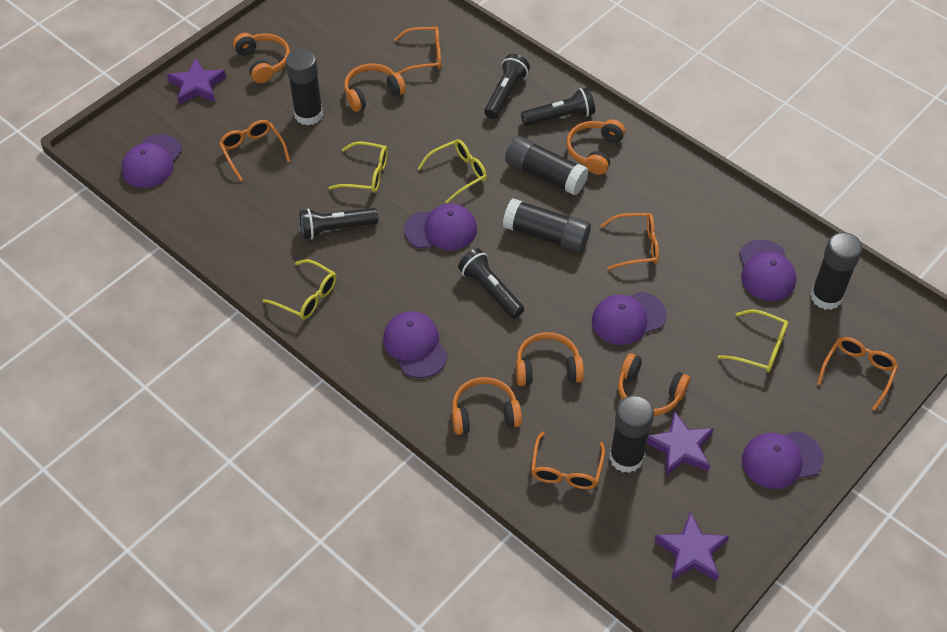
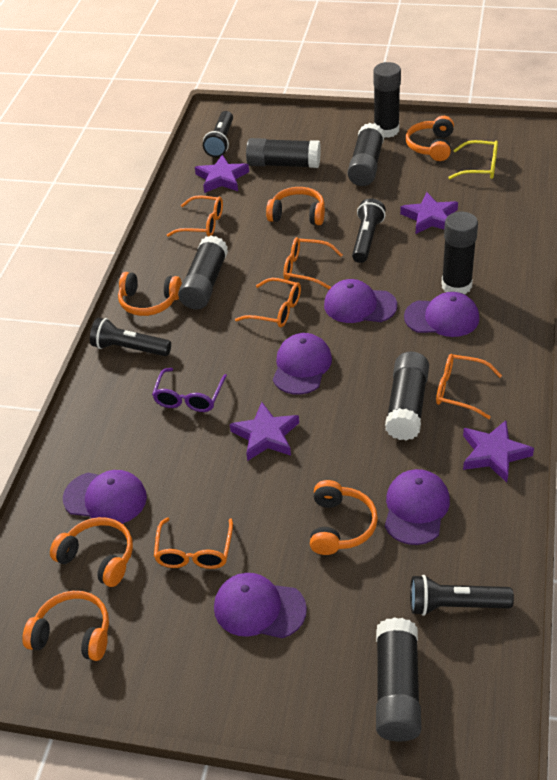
black glue stick: [286,49,323,126] [503,198,591,252] [505,136,589,196] [609,395,654,473] [810,232,862,310] = 5 -> [178,235,228,310] [246,138,321,168] [348,123,385,186] [373,62,401,138] [376,617,421,742] [385,351,429,441] [441,212,478,294] = 7
purple glasses: none = 0 -> [152,368,227,412] = 1
purple star: [167,58,226,105] [647,411,714,476] [654,512,729,581] = 3 -> [195,155,249,193] [230,402,299,461] [400,192,458,234] [463,420,534,482] = 4
yellow glasses: [262,259,337,320] [329,141,388,193] [418,139,487,203] [718,310,788,372] = 4 -> [448,140,498,179] = 1

